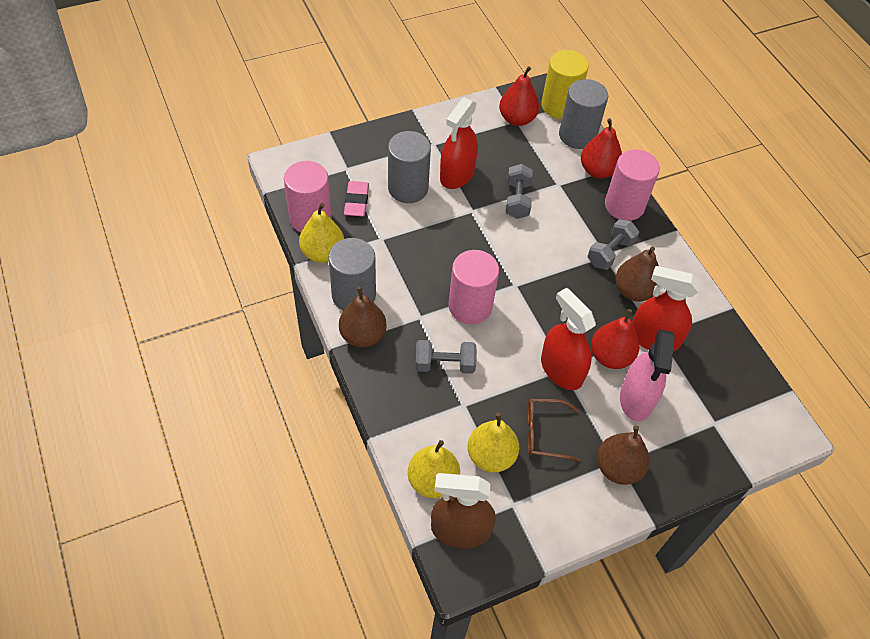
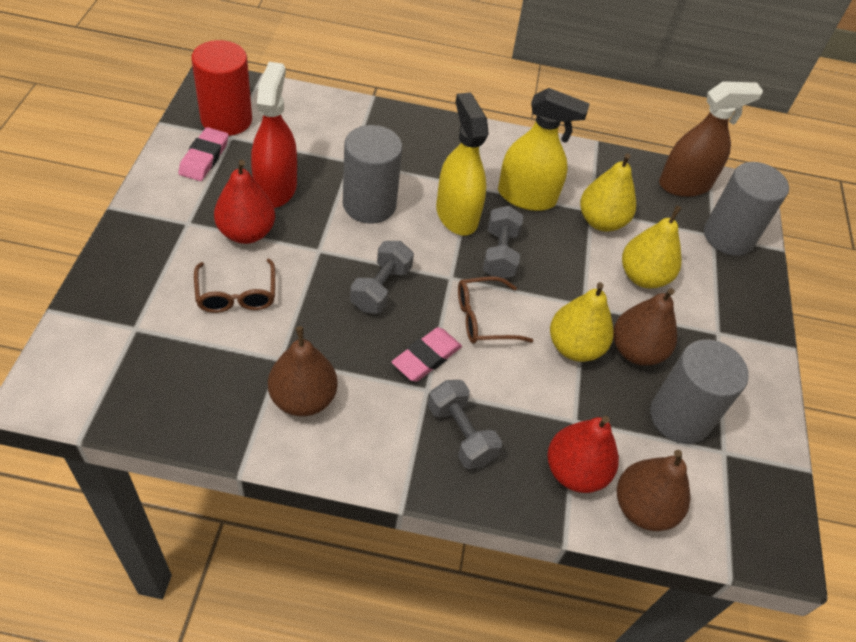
brown glasses: [527,399,580,461] = 1 -> [194,259,275,313] [458,277,533,344] = 2
pink cylinder: [284,161,331,233] [448,250,499,324] [605,149,660,221] = 3 -> none = 0
pink eraser: [344,181,369,217] = 1 -> [178,127,229,181] [391,327,462,382] = 2
pink spray bottle: [620,329,675,421] = 1 -> none = 0
red cylinder: none = 0 -> [191,40,252,136] = 1
red pear: [499,66,539,126] [581,118,622,178] [591,309,639,369] = 3 -> [214,160,275,244] [547,416,619,493] = 2
red spray bottle: [440,98,478,189] [541,288,596,390] [632,266,700,352] = 3 -> [251,62,297,208] = 1
yellow cylinder: [541,50,589,119] = 1 -> none = 0
yellow spray bottle: none = 0 -> [436,93,489,236] [498,88,590,211] = 2

